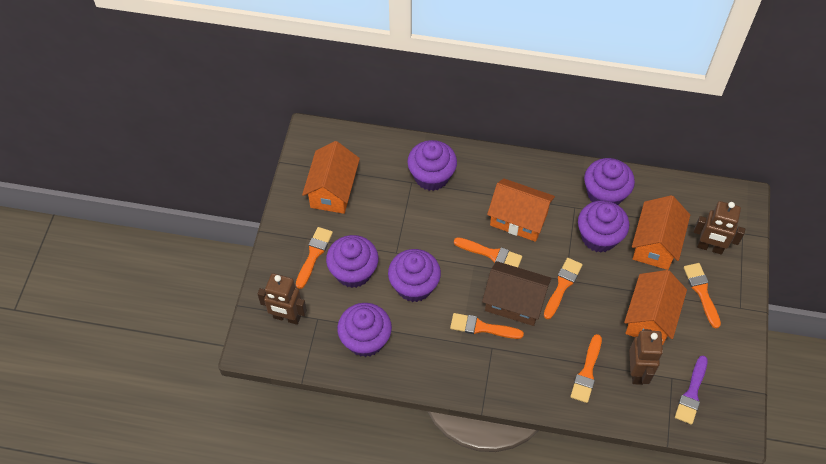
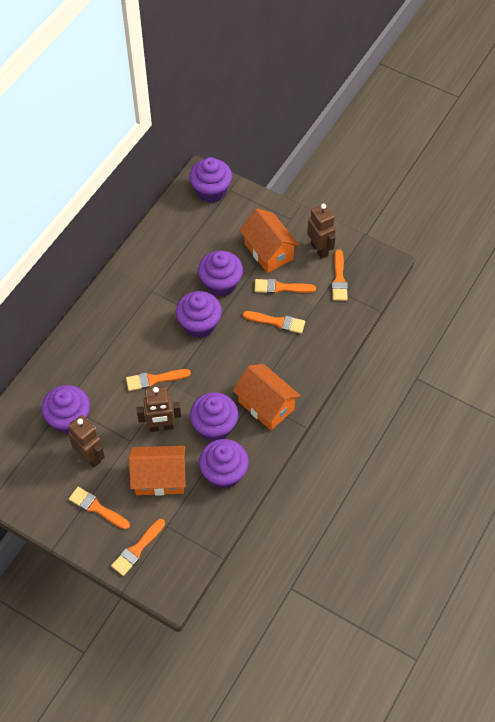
brown house: [482,261,551,326] = 1 -> none = 0
orange house: [302,141,360,214] [487,178,555,242] [624,270,687,346] [632,195,690,270] = 4 -> [129,446,186,496] [233,364,301,430] [239,208,299,273] = 3
purple brush: [675,356,708,425] = 1 -> none = 0

